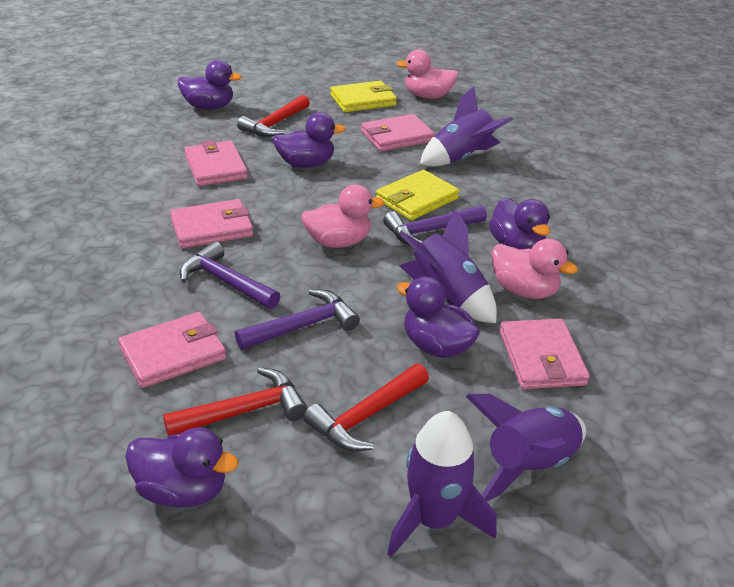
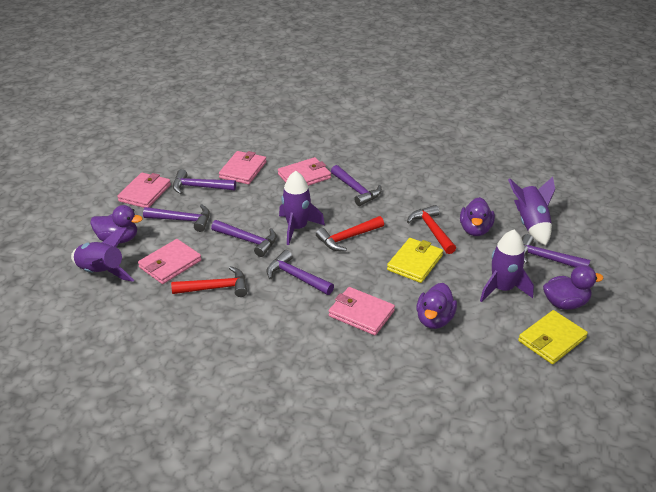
pink duck: [301,184,384,248] [396,50,458,99] [491,238,578,299] = 3 -> none = 0
purple duck: [125,427,239,508] [178,60,242,110] [273,112,346,168] [397,276,480,358] [489,197,550,250] = 5 -> [90,205,143,243] [416,283,457,329] [460,197,495,236] [543,265,604,310] = 4
purple hammer: [180,241,280,309] [235,289,360,350] [383,205,487,246] = 3 -> [143,204,210,232] [173,169,236,194] [211,220,277,257] [267,250,334,295] [331,165,382,206] [522,234,590,268] = 6

